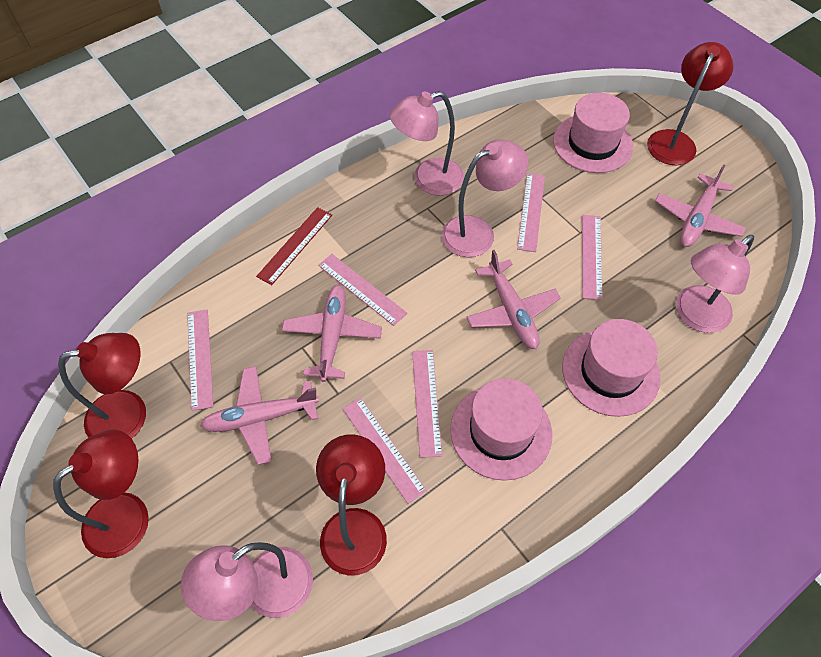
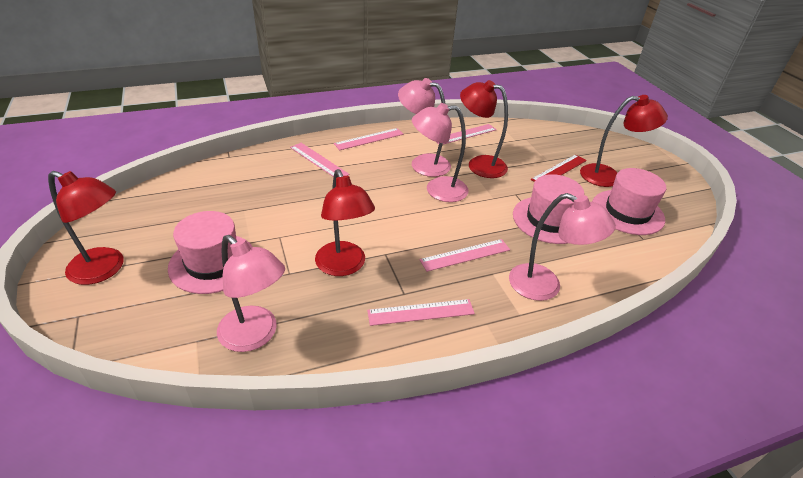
pink plane: [200,366,319,465] [282,285,382,382] [466,250,561,349] [655,164,746,247] = 4 -> none = 0
pink ruler: [187,310,214,411] [318,254,407,326] [342,398,427,504] [412,350,442,458] [517,173,545,252] [582,215,603,300] = 6 -> [290,143,349,177] [334,128,404,150] [367,299,475,326] [420,239,510,272] [437,124,496,145] = 5

